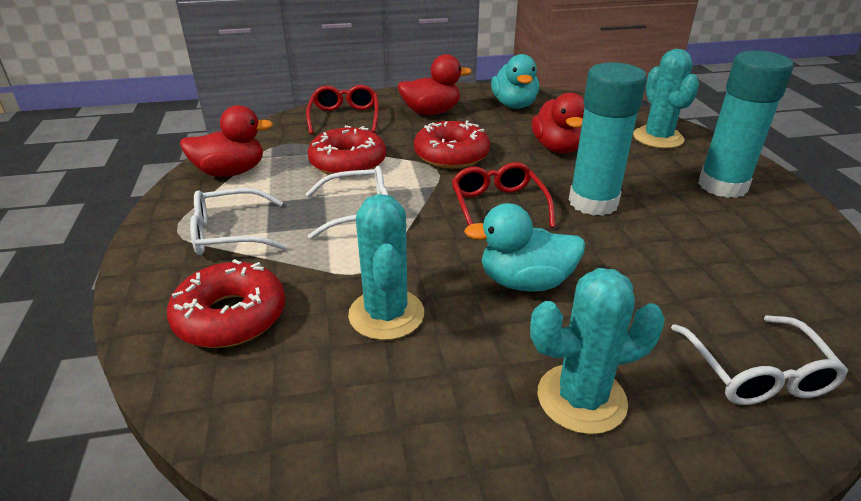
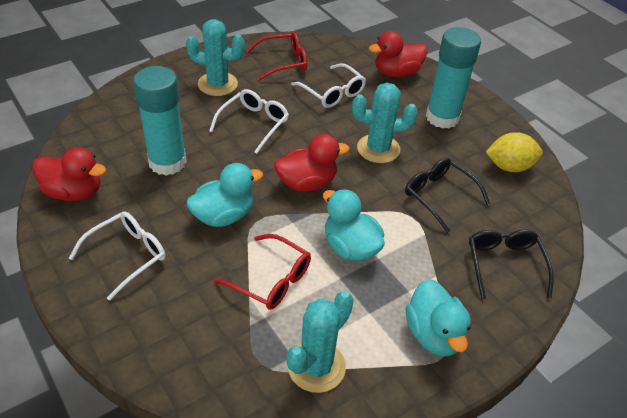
black glasses: none = 0 -> [405,158,490,233] [469,229,554,299] = 2
red donut: [167,259,285,348] [308,125,386,177] [414,120,490,169] = 3 -> none = 0
turquoise duck: [464,203,585,292] [491,54,539,109] = 2 -> [186,163,263,227] [323,189,385,261] [406,279,471,356] = 3
yellow lemon: none = 0 -> [486,132,543,172] = 1

